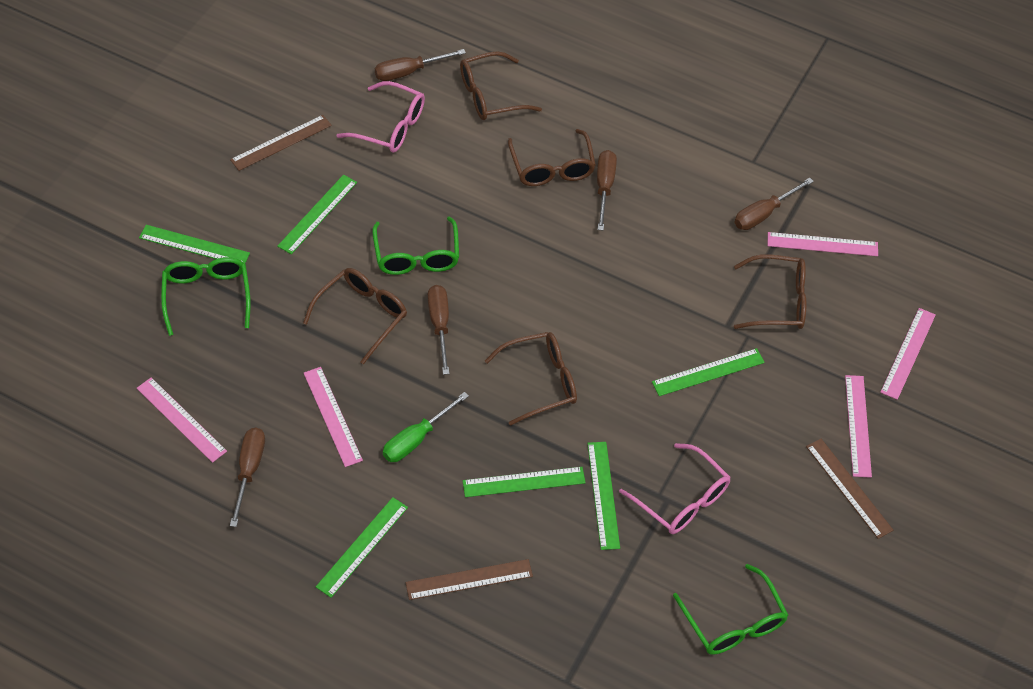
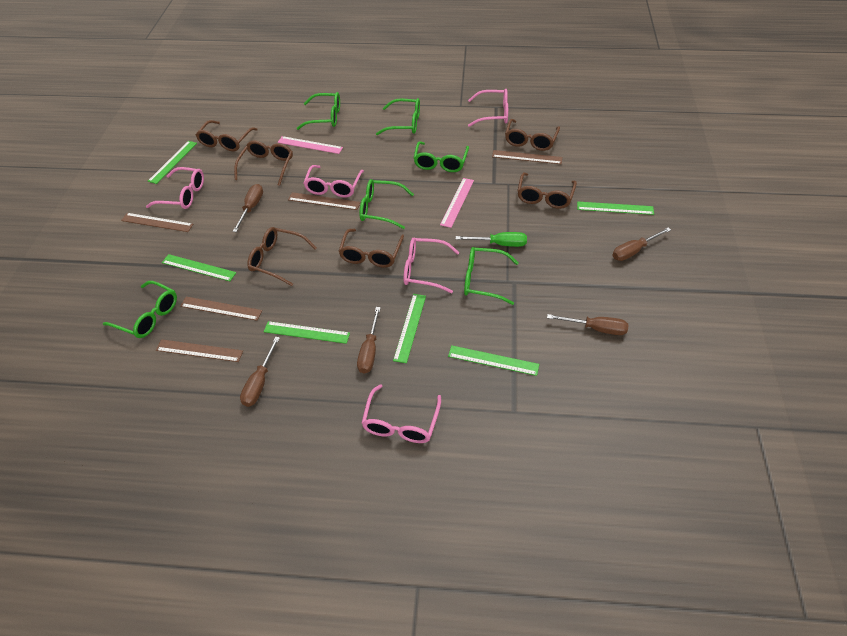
brown glasses: [303,268,407,364] [460,51,542,120] [485,332,577,426] [508,129,596,186] [734,254,806,329] = 5 -> [196,120,258,151] [234,141,293,186] [247,227,317,286] [338,229,404,268] [505,119,560,151] [517,173,577,209] = 6
brown ruler: [230,115,332,171] [405,559,533,600] [806,439,893,539] = 3 -> [121,213,193,232] [156,339,243,362] [180,297,262,321] [288,192,361,210] [492,150,562,164] = 5
green glasses: [161,257,251,336] [372,217,459,275] [673,564,788,655] = 3 -> [103,281,177,338] [296,92,340,130] [359,179,414,229] [376,98,420,135] [414,141,469,172] [464,247,519,305] = 6
pink glasses: [336,81,425,153] [619,443,731,534] = 2 -> [146,167,204,209] [304,165,364,197] [362,384,441,443] [404,238,459,293] [468,89,508,127] = 5
pink ruler: [137,377,227,463] [304,367,363,467] [768,232,878,256] [845,375,872,478] [880,308,936,400] = 5 -> [278,136,343,154] [440,178,474,228] = 2

